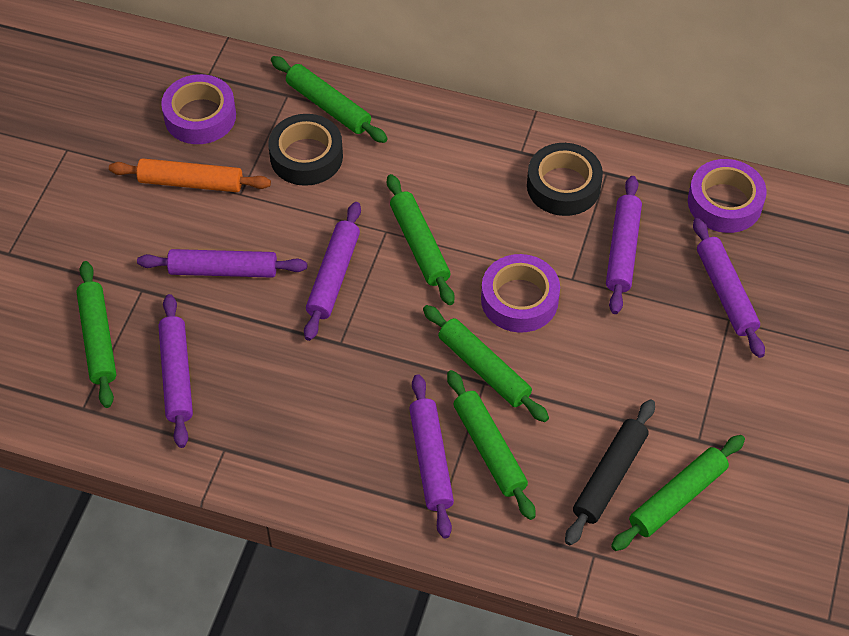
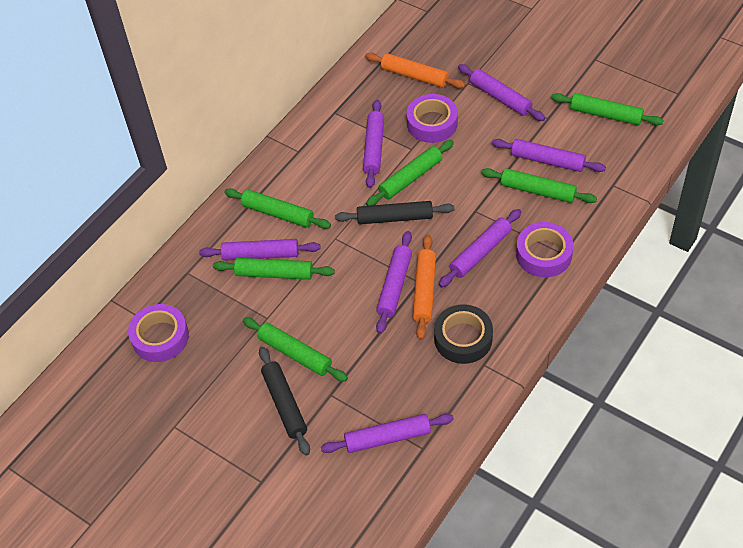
black rolling pin: [565,399,655,546] = 1 -> [259,347,310,456] [335,201,455,224] = 2
black tape: [268,114,343,186] [527,143,603,216] = 2 -> [434,304,493,364] = 1
orange rolling pin: [109,158,271,192] = 1 -> [365,53,465,89] [413,235,436,340] = 2
purple rolling pin: [137,249,307,278] [158,294,193,448] [304,202,361,341] [409,374,454,538] [606,176,642,314] [693,218,765,358] = 6 -> [199,239,320,261] [321,414,454,453] [363,100,384,188] [376,231,412,334] [439,209,521,287] [458,64,545,121] [492,139,606,172] = 7

